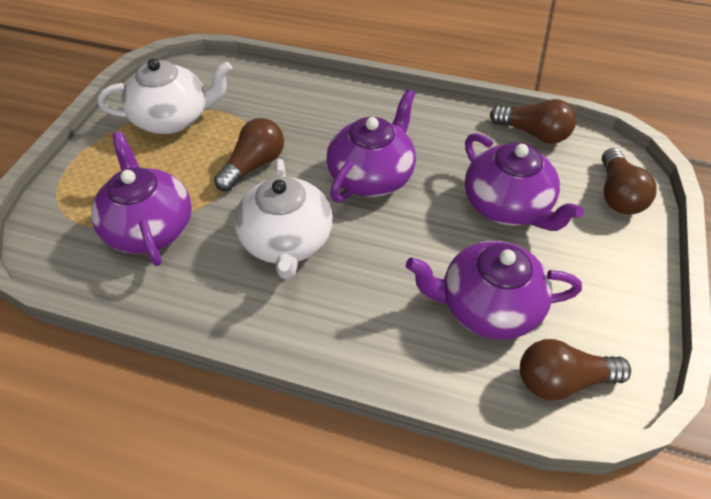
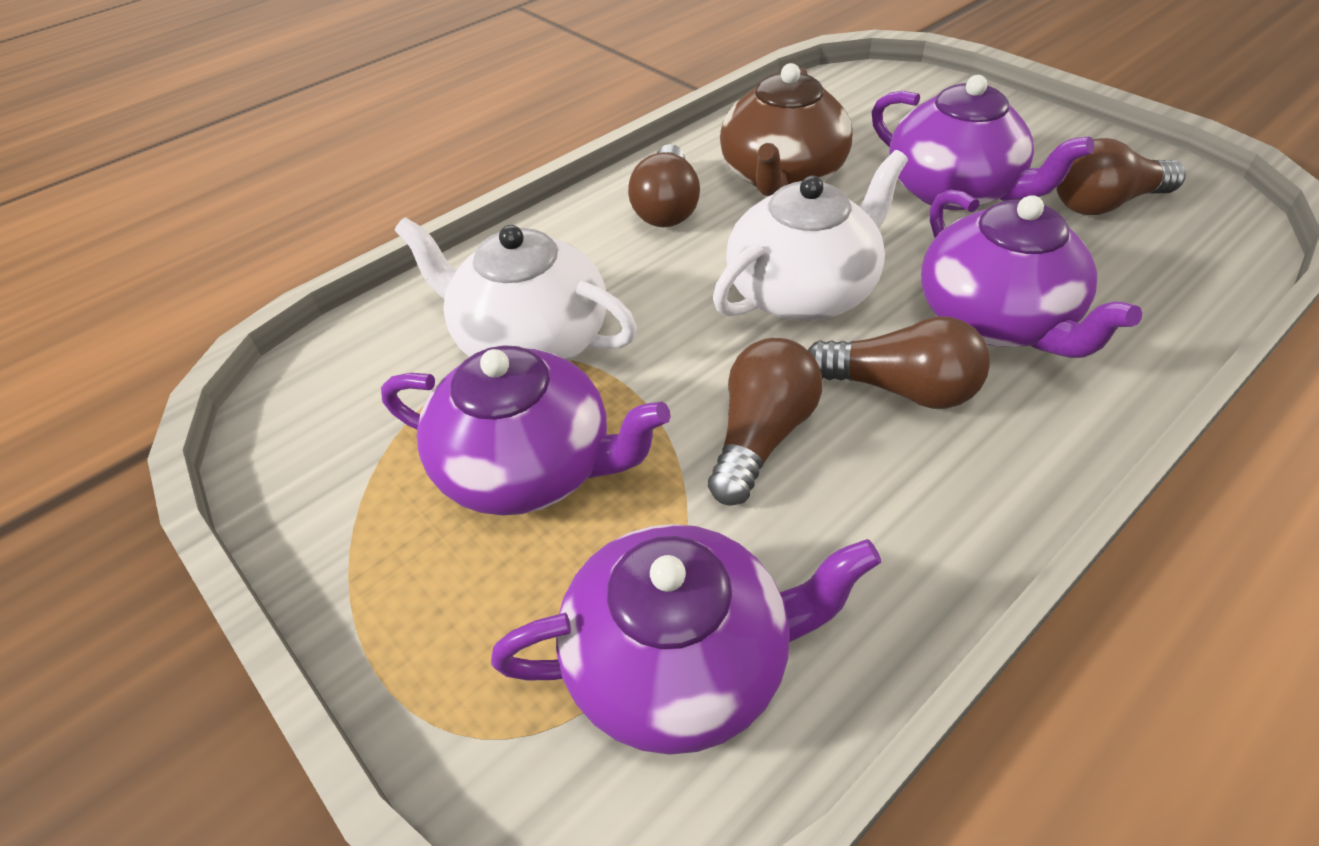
brown teapot: none = 0 -> [720,63,853,196] = 1

